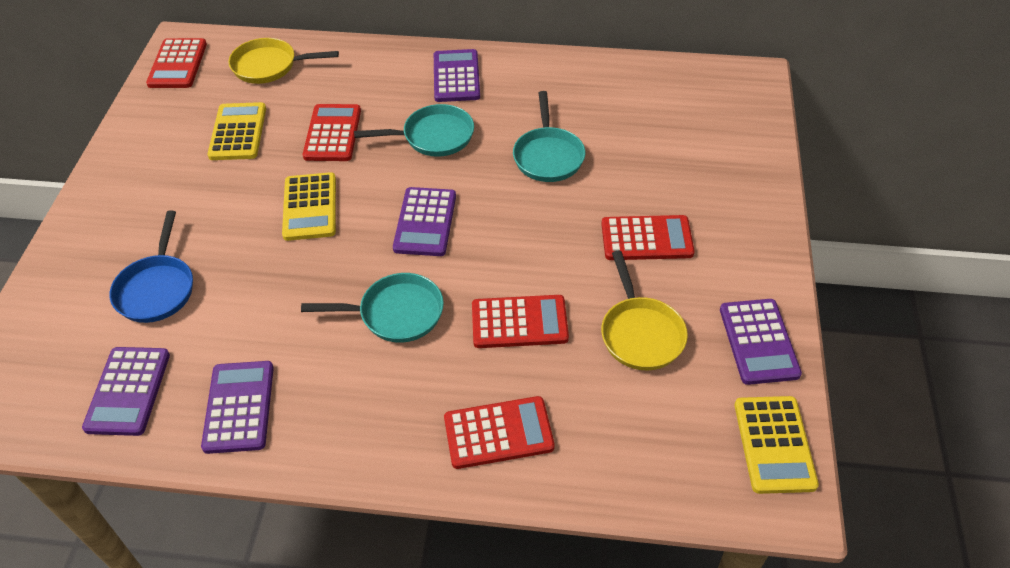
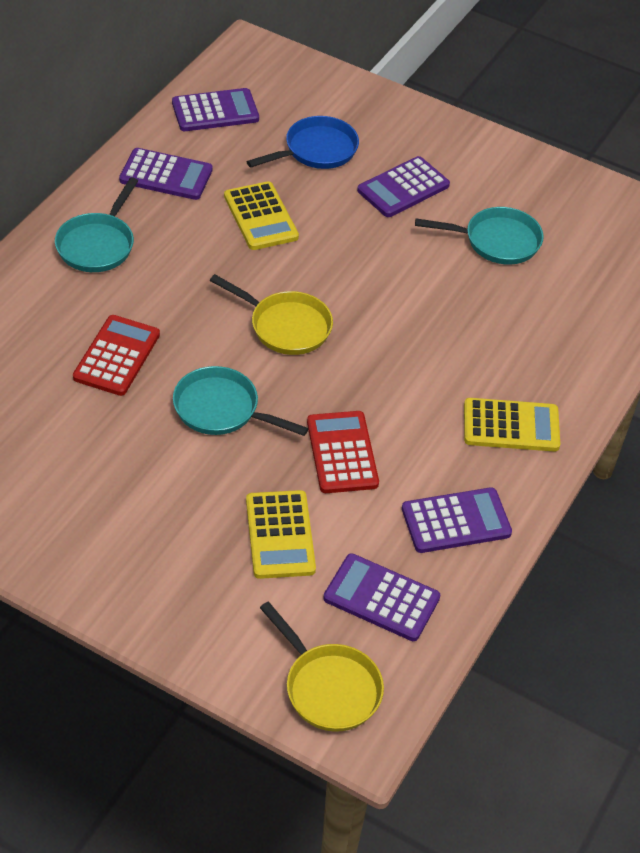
red calculator: [146,38,207,88] [303,104,361,161] [444,396,555,469] [472,295,569,348] [601,215,695,260] = 5 -> [73,315,160,396] [307,411,379,493] = 2

